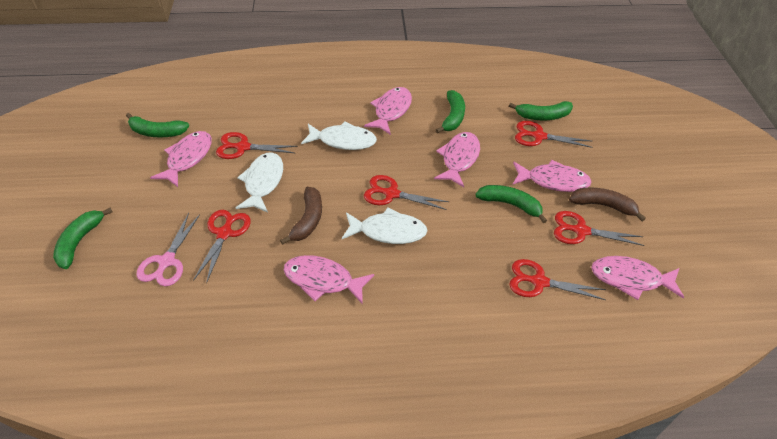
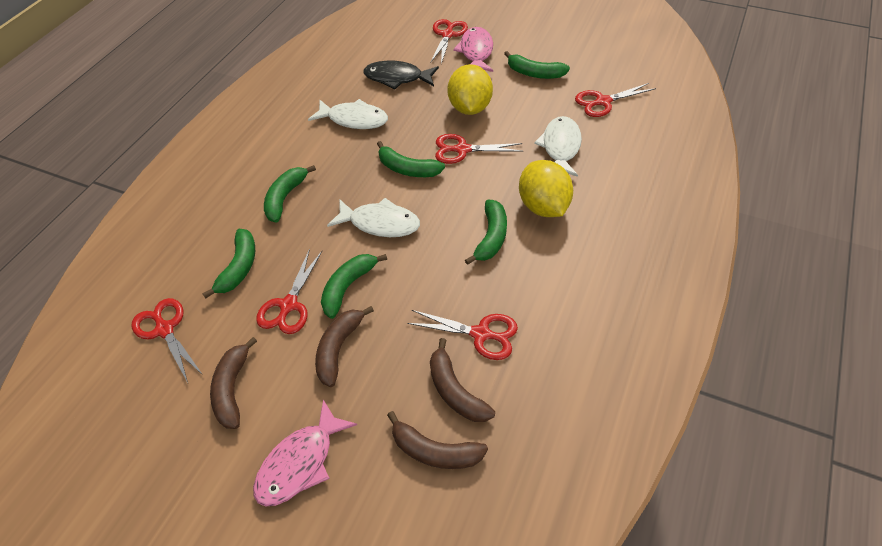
black fish: none = 0 -> [363,61,439,89] = 1
brown banana: [280,187,322,245] [569,187,646,221] = 2 -> [210,337,257,429] [315,306,374,387] [387,411,488,469] [430,338,495,422] = 4
green banana: [53,208,113,269] [126,113,189,138] [436,90,465,133] [475,185,547,223] [509,101,573,120] = 5 -> [202,229,255,298] [264,165,316,223] [321,254,387,319] [377,141,445,177] [465,199,507,265] [504,51,570,79] = 6
pink fish: [150,131,212,187] [284,255,374,305] [364,87,412,135] [434,132,480,187] [513,160,592,192] [591,256,684,300] = 6 -> [253,399,357,507] [453,27,493,72] = 2
pink scissors: [136,213,200,286] = 1 -> none = 0
yellow lemon: none = 0 -> [447,64,493,115] [519,160,573,217] = 2

